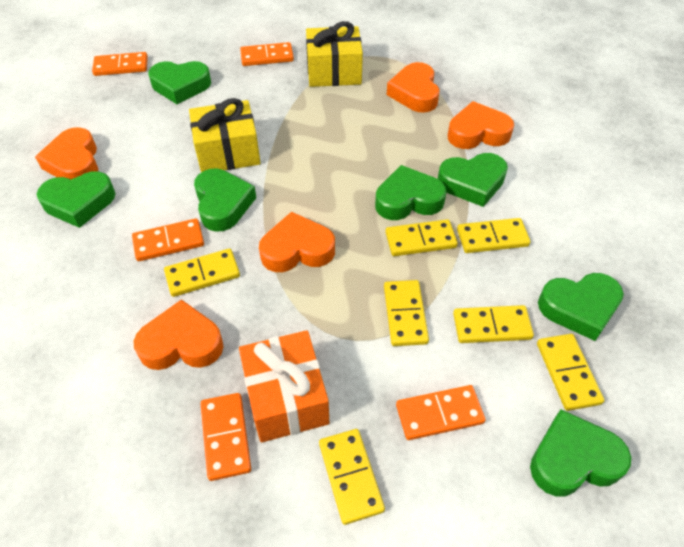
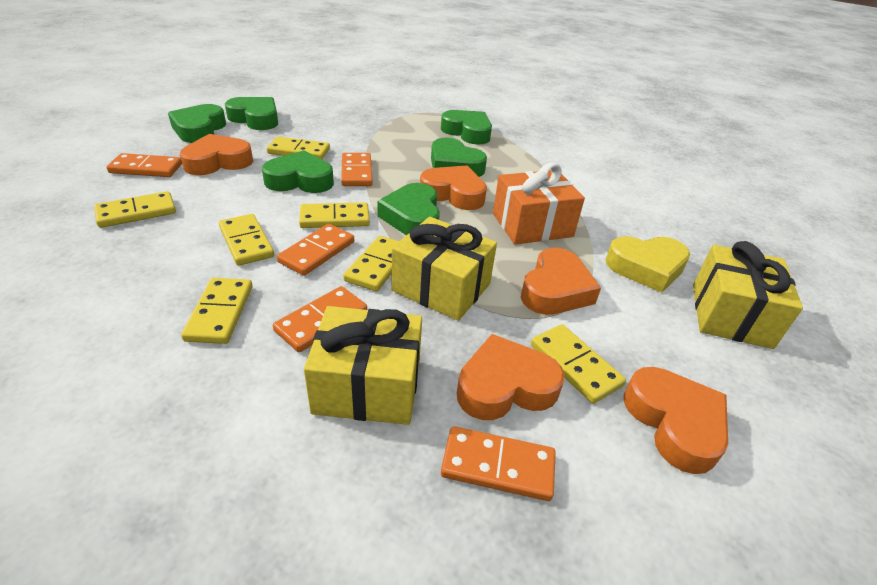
green heart: [37,171,116,228] [148,61,211,104] [194,169,256,232] [375,165,447,220] [438,153,508,207] [530,409,631,496] [538,273,624,341] = 7 -> [168,104,226,143] [225,97,278,130] [262,150,334,193] [377,183,440,235] [431,138,487,177] [441,110,492,145] = 6
yellow gift: [189,98,261,172] [306,21,363,87] = 2 -> [304,306,422,425] [391,217,497,321] [693,241,803,349] = 3
yellow heart: none = 0 -> [605,236,690,293] = 1

